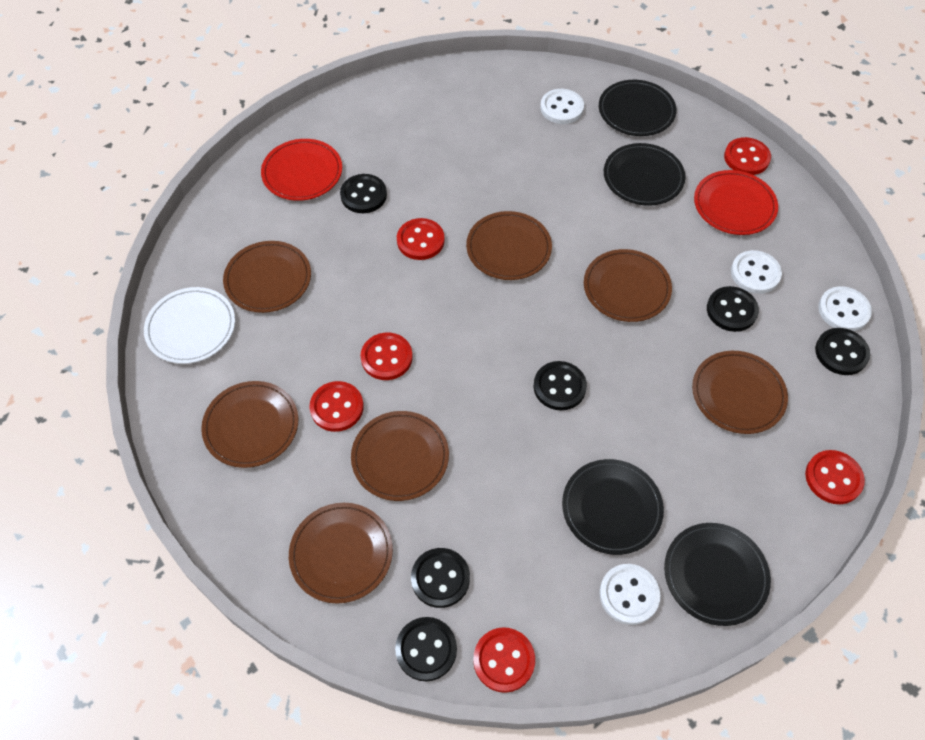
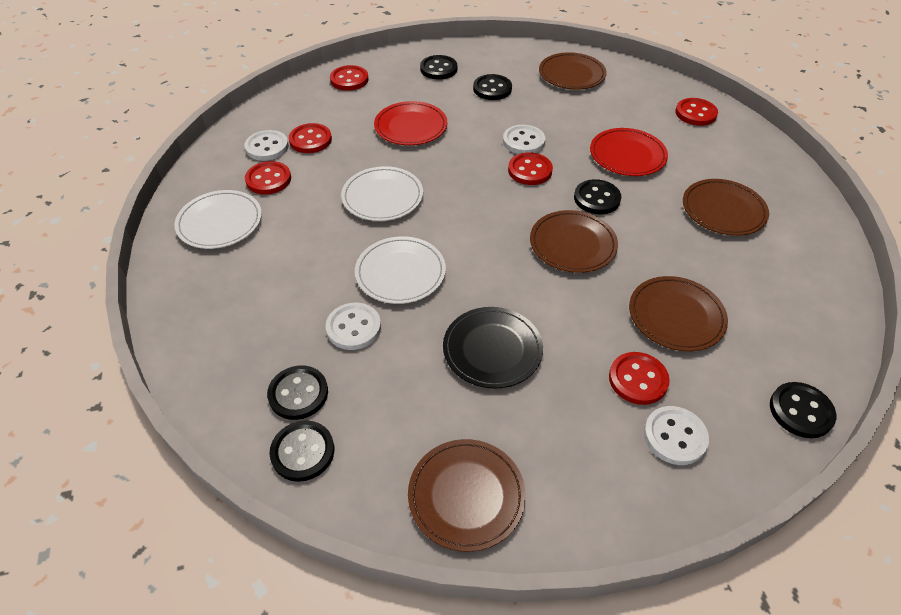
black plate: [562,459,664,555] [599,80,676,136] [604,143,686,206] [664,523,771,626] = 4 -> [443,307,543,389] = 1
brown plate: [201,381,298,468] [223,241,311,313] [289,503,393,604] [351,411,449,501] [466,211,552,280] [584,249,672,322] [692,351,788,434] = 7 -> [408,439,526,552] [530,210,618,273] [539,52,607,90] [629,276,728,351] [683,179,769,236] = 5
white plate: [144,287,235,364] = 1 -> [175,190,262,249] [341,166,423,221] [355,236,446,304] = 3

